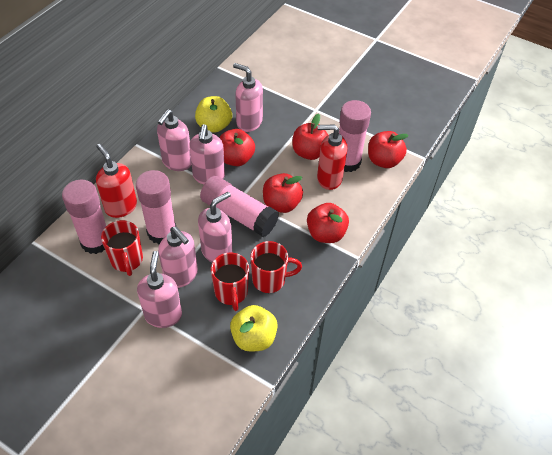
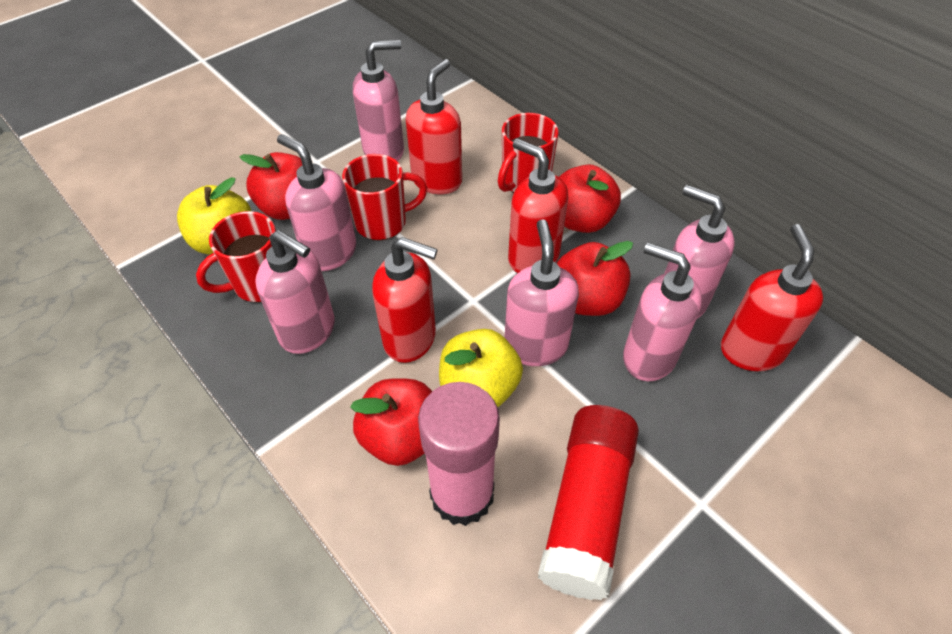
pink glue stick: [62,180,106,254] [136,170,176,244] [200,176,279,237] [339,100,371,172] = 4 -> [418,382,500,526] = 1
red apple: [219,129,255,166] [263,173,303,213] [292,114,328,160] [307,203,349,243] [368,131,409,168] = 5 -> [240,152,302,220] [350,378,432,466] [556,241,633,316] [559,165,621,233] = 4
red glue stick: none = 0 -> [538,405,639,600] = 1
red soap dispenser: [96,144,137,218] [317,124,348,190] = 2 -> [372,237,438,363] [406,59,462,194] [508,138,568,273] [721,224,823,371] = 4

